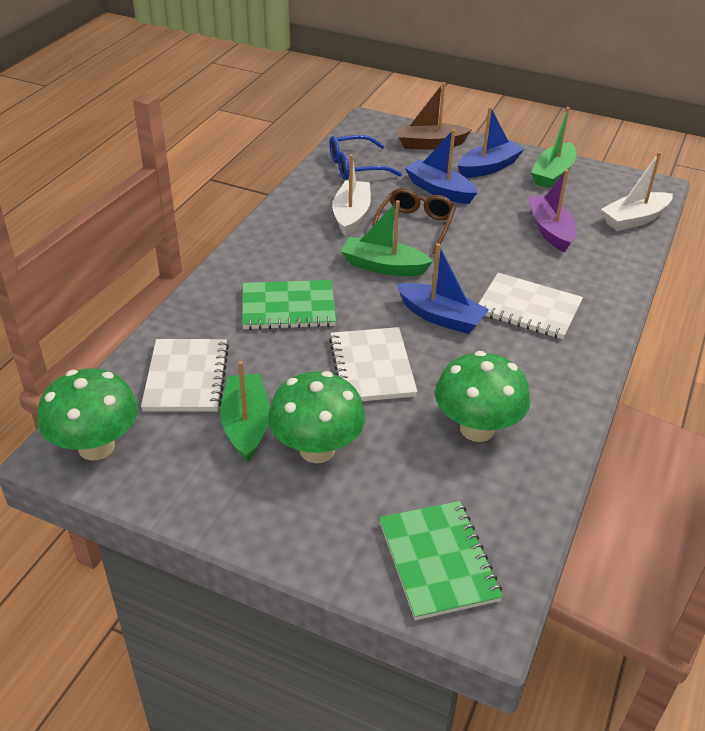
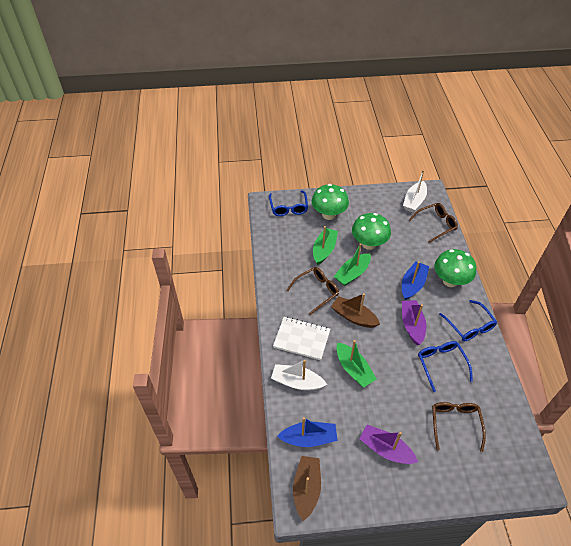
blue boat: [396,243,489,334] [405,129,478,204] [458,107,524,178] = 3 -> [277,417,338,447] [402,261,429,300] = 2
blue glasses: [329,135,402,180] = 1 -> [269,191,308,216] [418,341,473,392] [439,300,497,341] = 3
brown boat: [396,82,472,149] = 1 -> [293,456,321,521] [331,293,380,328] = 2
brown glasses: [372,188,456,254] = 1 -> [287,267,339,315] [409,203,458,243] [432,402,486,452] = 3
green notebook: [242,280,336,330] [379,501,503,620] = 2 -> none = 0
purple boat: [528,169,576,252] = 1 -> [359,425,418,464] [402,300,426,345] = 2
white notebook: [141,339,229,412] [329,327,418,401] [479,273,583,339] = 3 -> [273,317,330,360] = 1

